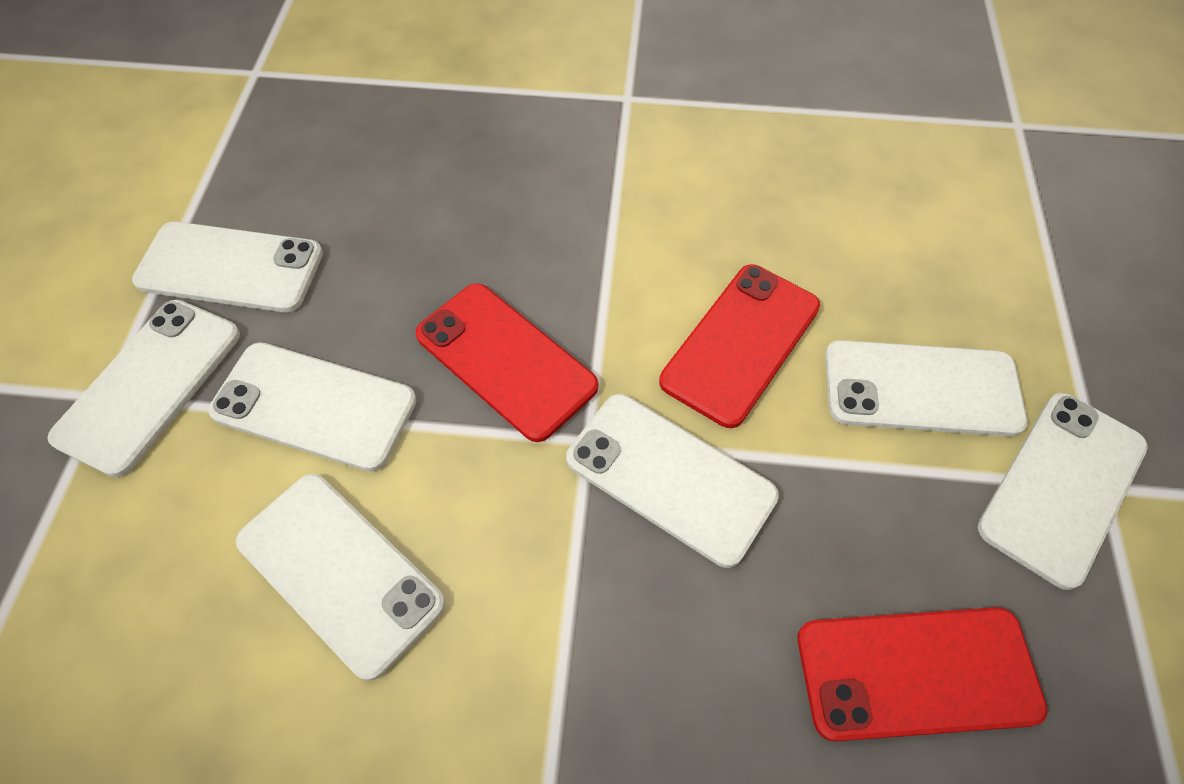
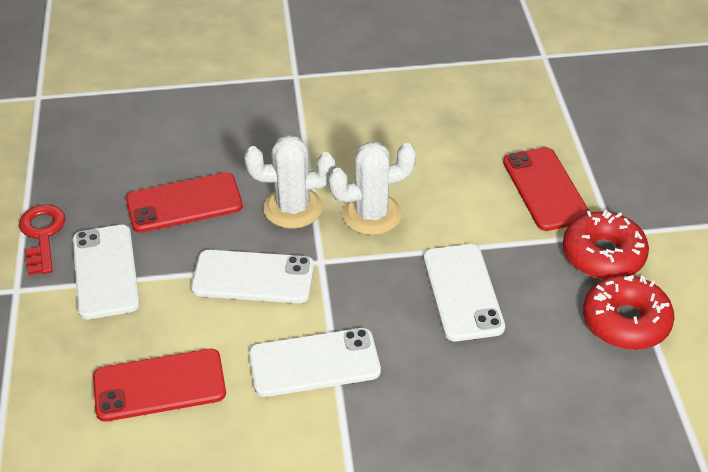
red donut: none = 0 -> [563,210,649,279] [583,275,675,350] = 2
red key: none = 0 -> [19,204,65,275] = 1
white cactus: none = 0 -> [244,135,335,229] [328,141,416,235] = 2
white phone: [47,300,240,477] [132,222,323,312] [208,342,417,472] [236,474,445,681] [566,394,779,568] [825,340,1028,437] [978,393,1148,590] = 7 -> [73,225,140,320] [191,250,314,303] [249,328,381,397] [424,244,505,341] = 4

